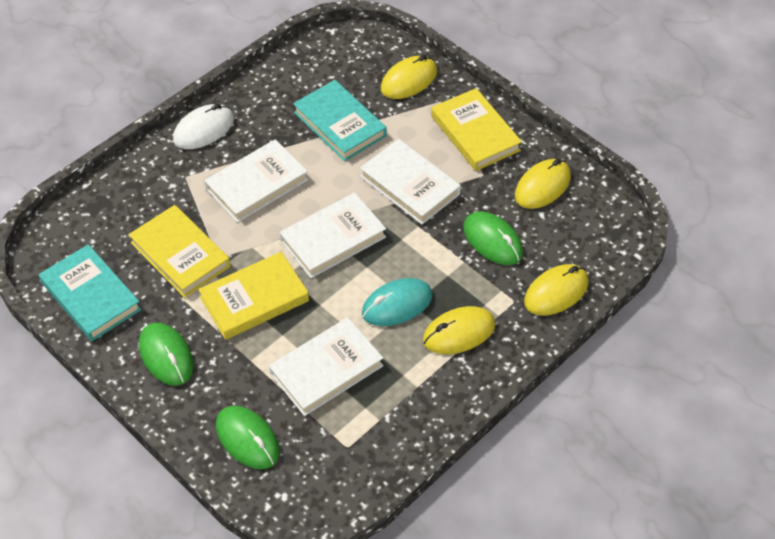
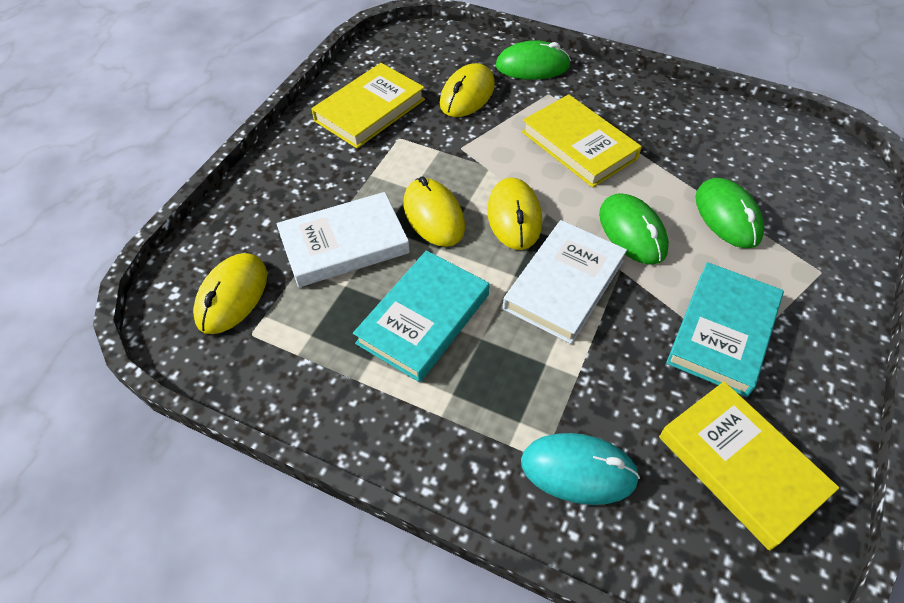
white book: [205,139,308,223] [269,317,384,416] [280,193,386,278] [360,139,461,225] = 4 -> [277,192,410,287] [503,220,627,344] = 2
white mouse: [173,104,234,149] = 1 -> none = 0

